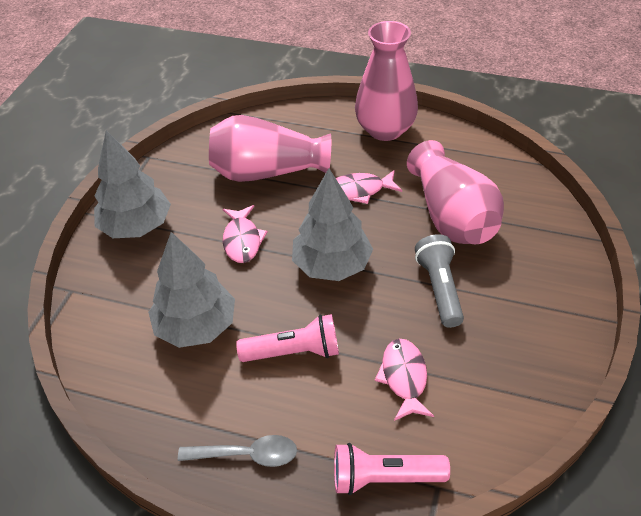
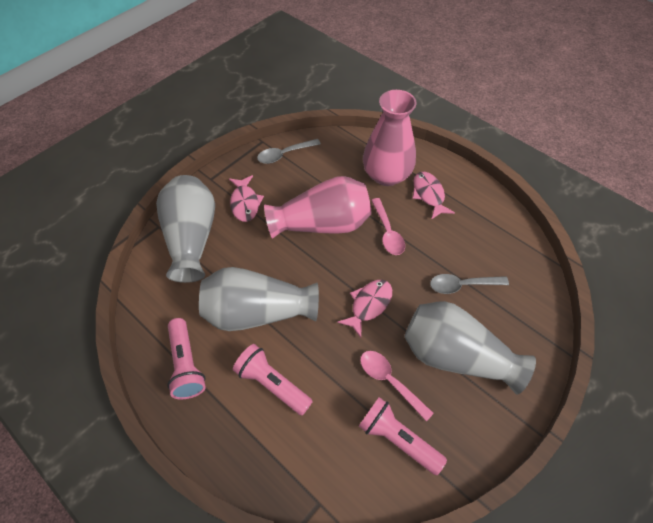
grey flashlight: [415,234,464,328] = 1 -> none = 0
grey spoon: [178,435,297,467] = 1 -> [257,139,321,164] [430,274,509,294] = 2
grey tree: [94,130,171,238] [148,232,235,348] [292,169,373,281] = 3 -> none = 0
grey vase: none = 0 -> [156,175,215,283] [199,267,319,331] [404,301,536,395] = 3
pink flashlight: [236,314,339,362] [334,443,450,495] = 2 -> [167,318,206,399] [233,344,313,415] [359,397,447,475] = 3
pink spoon: none = 0 -> [360,351,434,421] [371,198,405,255] = 2
pink vase: [209,115,331,182] [355,21,418,141] [407,140,504,244] = 3 -> [264,176,372,239] [363,90,417,186] = 2

